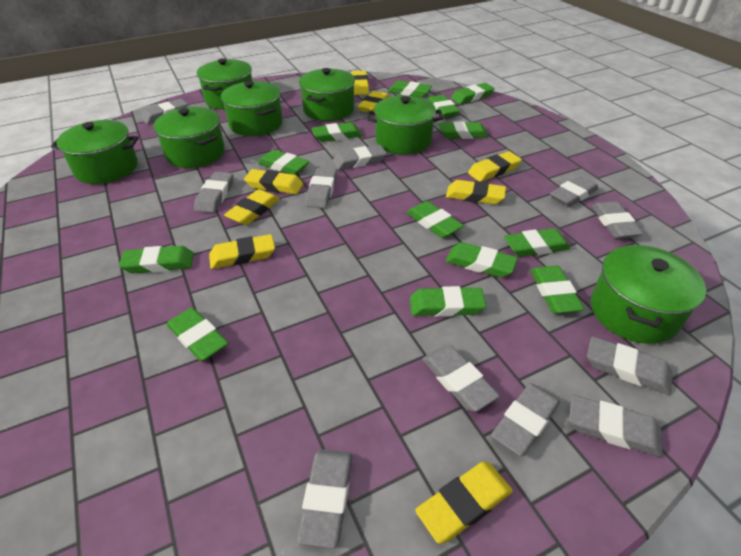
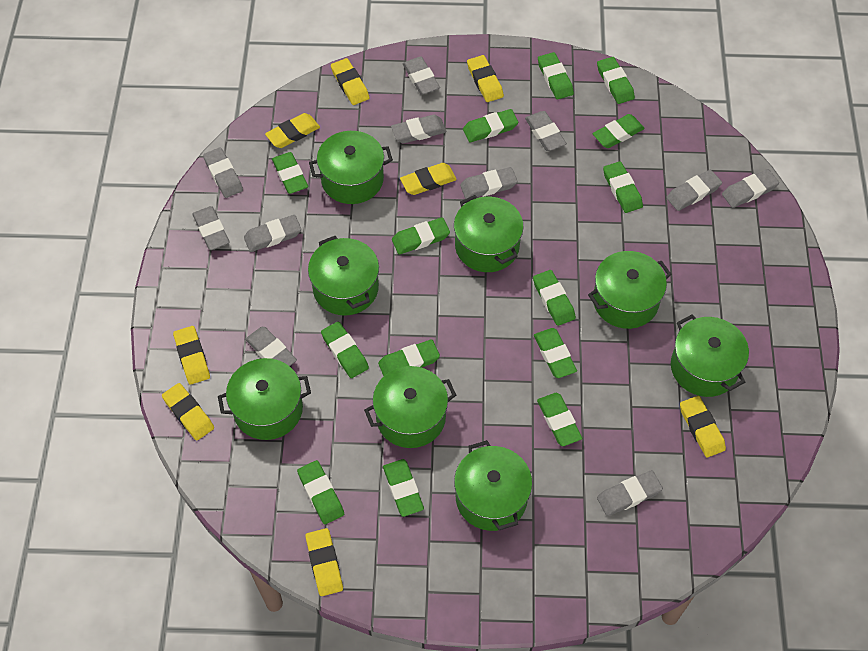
green eraser: [119,246,194,273] [167,308,228,361] [258,150,310,175] [312,122,362,142] [388,80,432,98] [406,201,464,238] [410,286,486,317] [427,95,460,118] [439,121,488,139] [446,242,518,278] [451,83,495,104] [504,228,571,257] [530,266,585,314] = 13 -> [272,152,308,194] [297,460,344,524] [321,321,369,378] [378,339,440,376] [383,459,424,517] [392,218,450,254] [463,109,518,142] [533,270,576,326] [534,328,577,378] [537,393,582,446] [538,52,574,99] [593,114,645,148] [597,57,635,104] [603,161,643,213] = 14
green pot: [51,120,139,184] [153,107,225,168] [197,58,252,110] [221,81,283,136] [299,68,355,121] [367,96,443,154] [591,245,706,344] = 7 -> [218,358,311,440] [308,236,379,316] [309,131,393,204] [364,366,456,448] [454,195,523,272] [454,440,532,531] [588,251,672,329] [671,315,749,397] = 8

